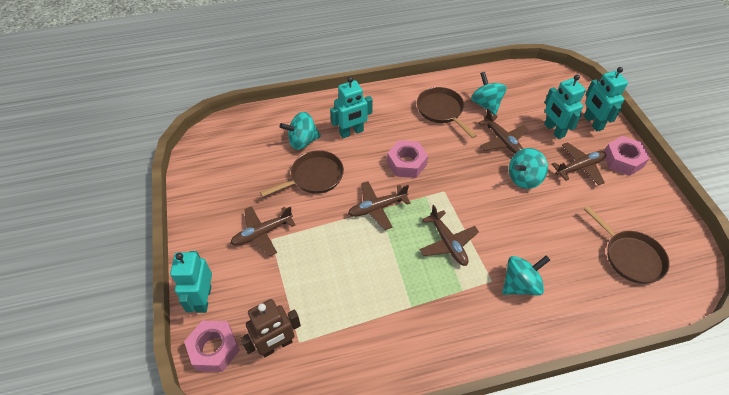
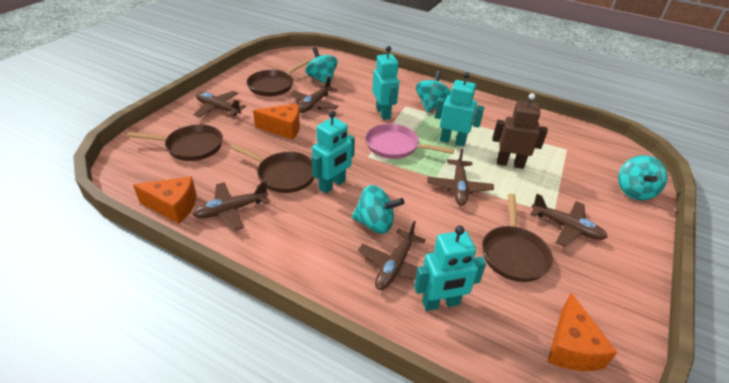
brown pan: [260,150,344,197] [417,87,477,138] [584,206,670,284] = 3 -> [127,124,223,161] [230,144,314,193] [247,59,310,97] [482,194,553,282] = 4
brown plane: [231,206,295,256] [348,181,411,230] [419,205,479,266] [478,109,528,154] [552,142,606,185] = 5 -> [193,181,270,231] [194,91,246,117] [290,76,338,113] [358,221,426,290] [427,149,494,205] [530,194,608,247] = 6
orange cheese: none = 0 -> [133,176,197,224] [253,104,300,140] [547,293,617,371] = 3
pink nut: [184,321,240,372] [387,140,428,178] [604,136,650,176] = 3 -> none = 0
pink pan: none = 0 -> [365,124,454,159] = 1

